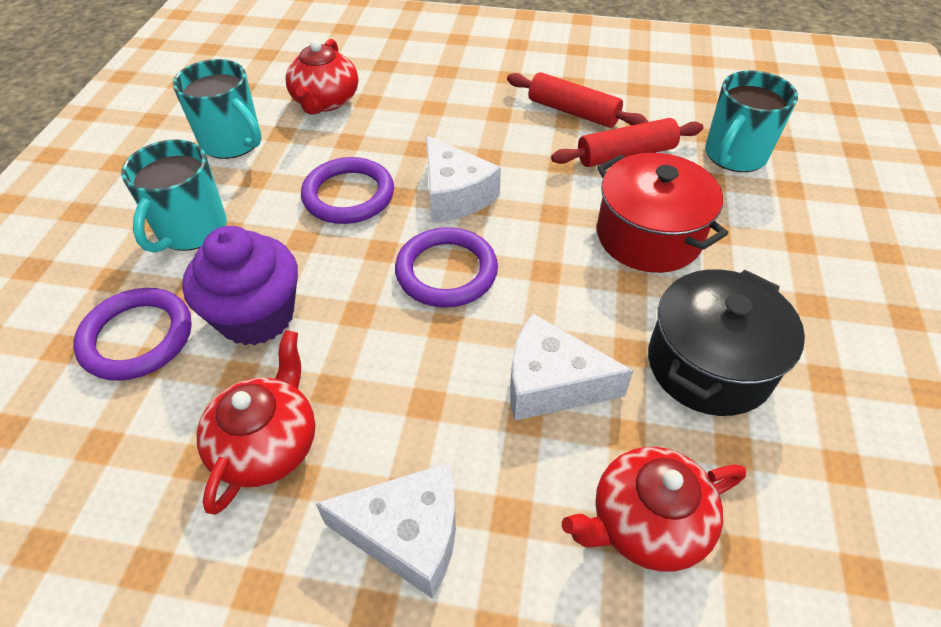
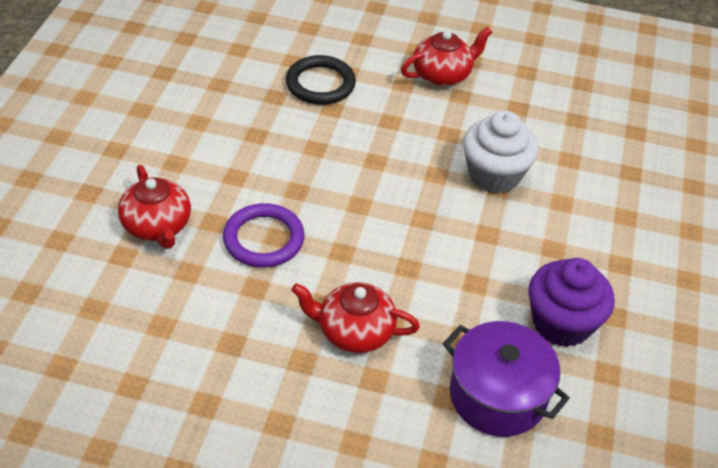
black pot: [648,269,805,416] = 1 -> none = 0
black ring: none = 0 -> [286,55,356,105] = 1
purple pot: none = 0 -> [443,321,570,437] = 1
purple ring: [73,288,192,381] [301,157,394,224] [395,227,498,308] = 3 -> [223,203,305,268] = 1
red pot: [597,153,728,273] = 1 -> none = 0
red rolling pin: [507,72,648,128] [551,118,703,167] = 2 -> none = 0
turquoise mug: [121,140,227,253] [173,59,262,159] [705,70,798,172] = 3 -> none = 0
white cheese: [315,463,456,599] [426,135,501,223] [510,314,634,421] = 3 -> none = 0
white cupcake: none = 0 -> [463,111,538,194] = 1

